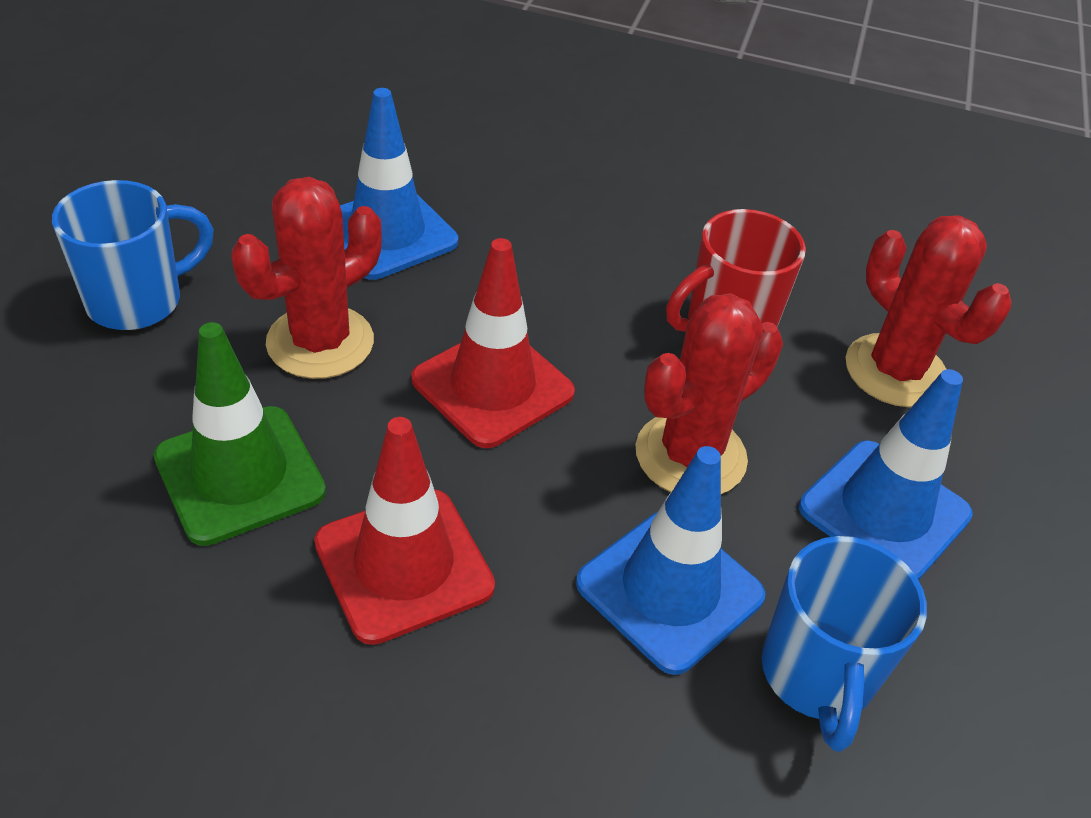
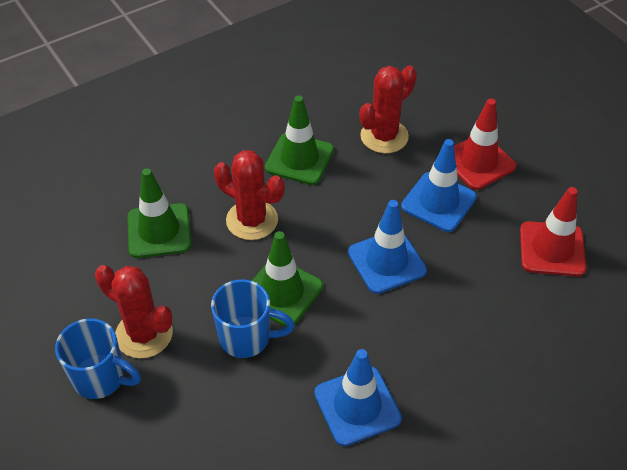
green traffic cone: [154,322,326,546] = 1 -> [127,168,191,258] [252,231,323,327] [265,95,334,185] = 3
red mug: [666,209,806,332] = 1 -> none = 0

